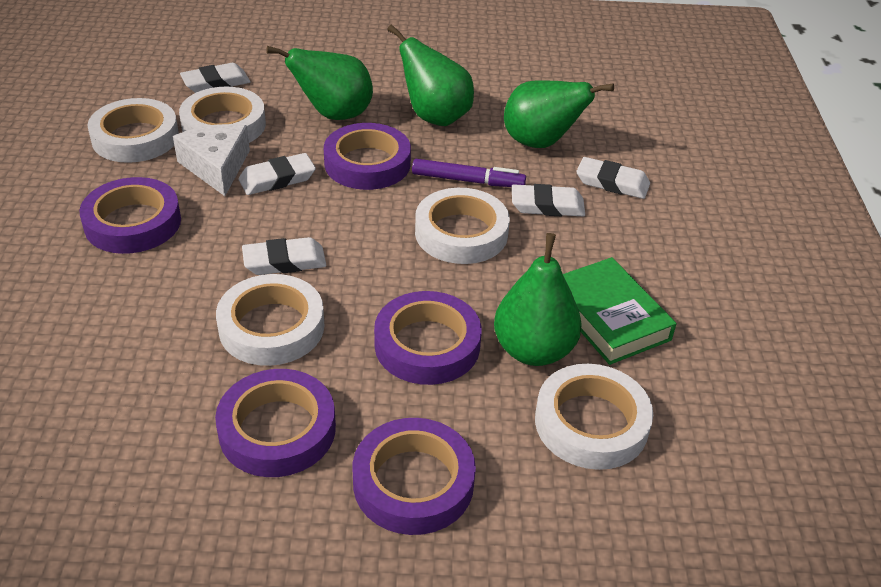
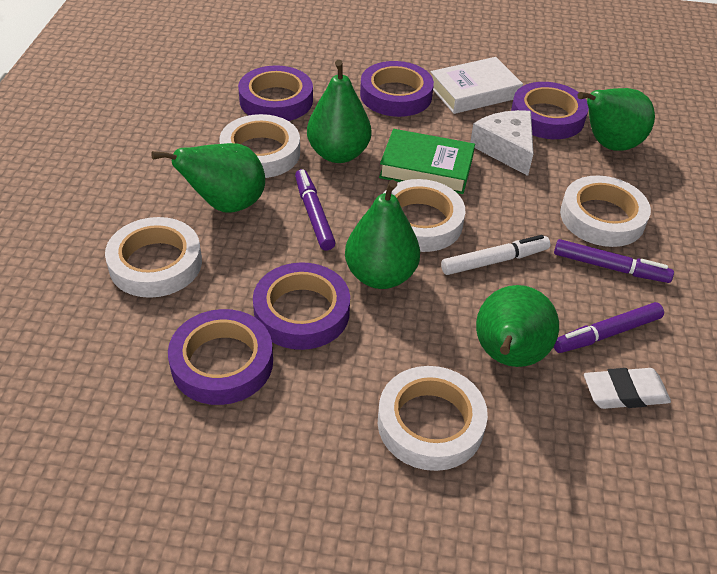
green pear: [266,46,373,120] [387,25,474,126] [494,233,582,366] [504,80,614,148] = 4 -> [151,143,265,213] [307,60,371,163] [345,180,420,289] [476,285,559,367] [578,88,655,151] = 5
purple marker: [412,159,526,187] = 1 -> [295,169,336,250] [554,239,674,283] [554,302,664,353] = 3
white book: none = 0 -> [431,57,523,114] = 1
white eraser: [180,63,251,93] [239,153,316,195] [242,237,326,275] [512,184,585,217] [576,157,650,199] = 5 -> [584,368,671,409] = 1
white marker: none = 0 -> [441,235,550,275] = 1

